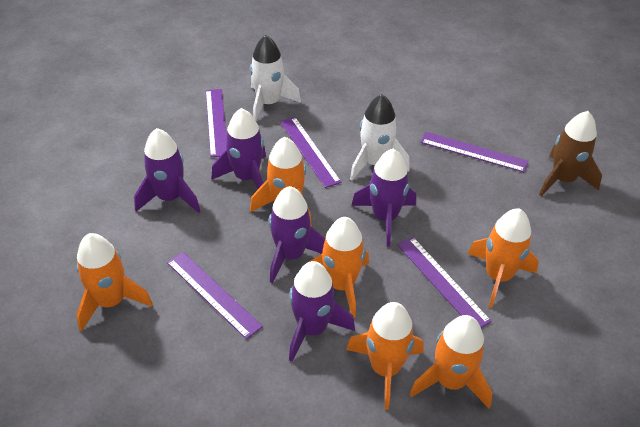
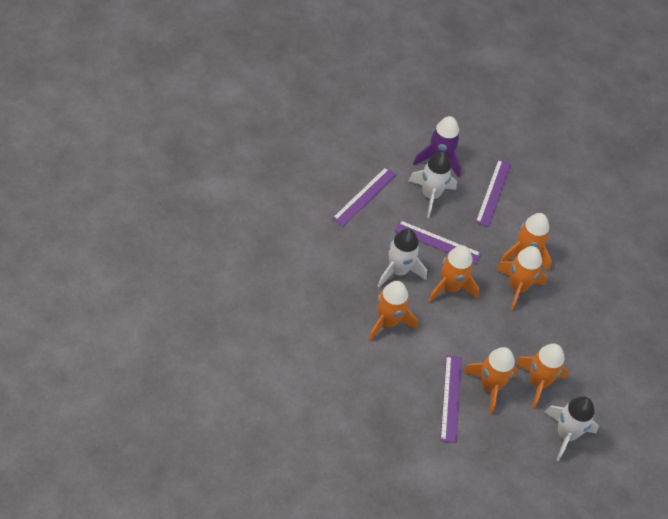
brown rocket: [539,111,602,196] = 1 -> none = 0
purple rocket: [134,128,200,213] [211,108,266,189] [269,186,325,283] [289,261,355,362] [351,149,416,247] = 5 -> [413,116,461,178] = 1
purple ruler: [167,252,263,339] [206,89,227,157] [280,117,341,188] [397,237,492,328] [420,132,529,173] = 5 -> [332,167,397,226] [394,220,482,264] [440,355,462,443] [476,159,511,227] = 4
white rocket: [250,35,301,121] [350,94,410,181] = 2 -> [378,229,427,288] [408,152,457,218] [545,396,599,461] = 3

